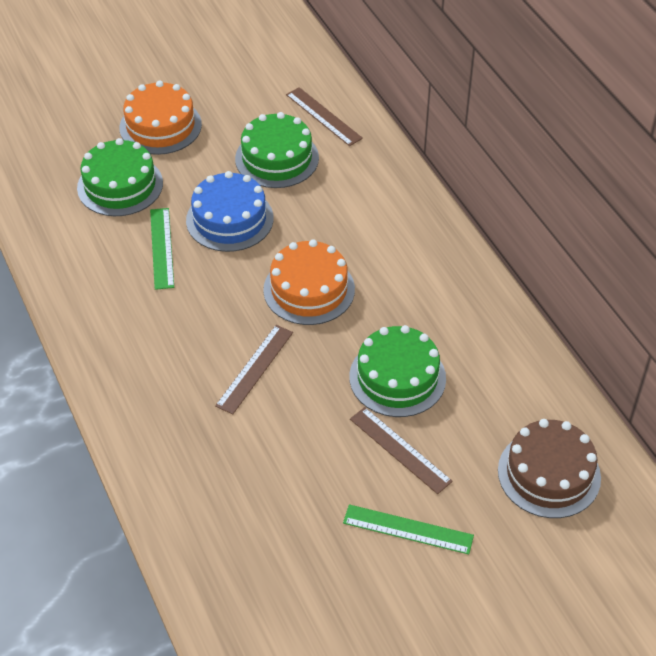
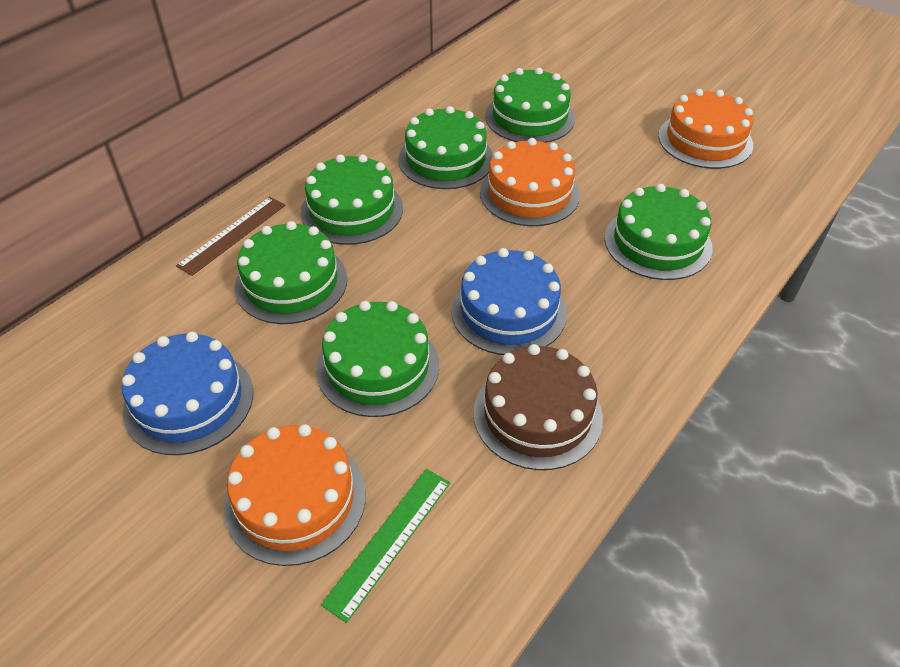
blue cake: [186,171,274,252] = 1 -> [122,332,253,455] [451,248,567,355] = 2
brown ruler: [215,325,293,415] [286,87,363,146] [350,407,453,494] = 3 -> [176,197,285,276] = 1
green cake: [77,138,163,216] [235,112,319,188] [349,325,446,417] = 3 -> [235,221,347,324] [301,155,403,245] [316,301,439,417] [398,106,493,189] [485,68,575,143] [604,184,713,280] = 6
green ruler: [150,208,174,290] [343,504,474,554] = 2 -> [321,469,450,623] = 1
orange cake: [120,81,202,155] [263,239,355,325] = 2 -> [224,424,366,566] [480,138,580,226] [658,89,754,169] = 3

